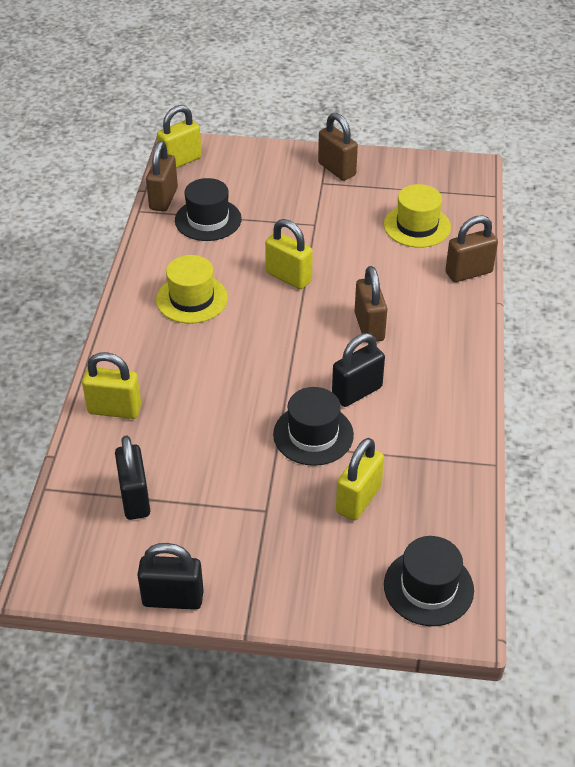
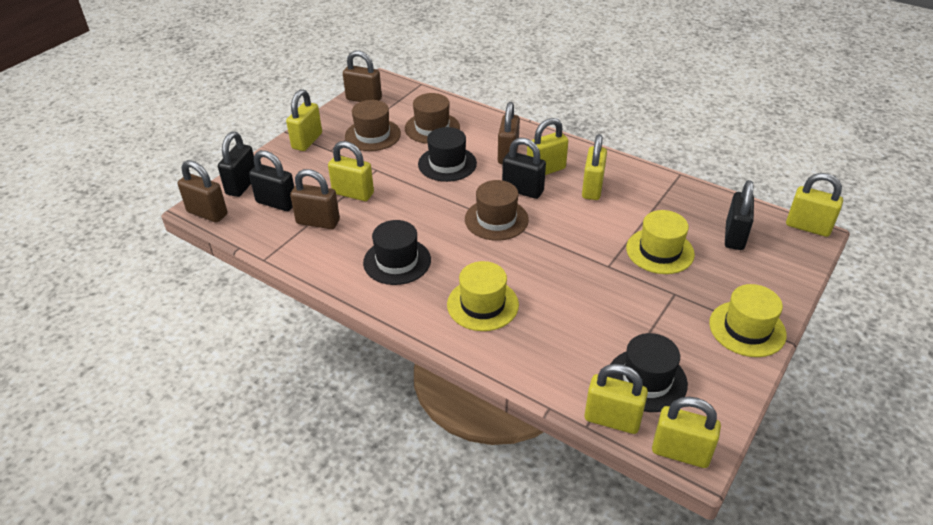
black padlock: [115,435,150,520] [137,543,204,610] [332,333,385,407] = 3 -> [218,132,255,197] [249,150,294,211] [502,138,546,199] [725,180,754,250] = 4
brown hat: none = 0 -> [345,100,401,151] [405,93,460,144] [465,180,529,241] = 3
yellow hat: [156,255,228,324] [384,184,451,248] = 2 -> [447,261,519,331] [626,210,695,274] [709,284,787,357] = 3
yellow padlock: [82,352,141,419] [157,105,202,168] [265,219,313,289] [336,438,384,520] = 4 -> [286,89,322,151] [328,141,374,201] [527,118,568,175] [582,134,607,200] [584,364,648,434] [652,397,721,468] [786,173,843,237] = 7

